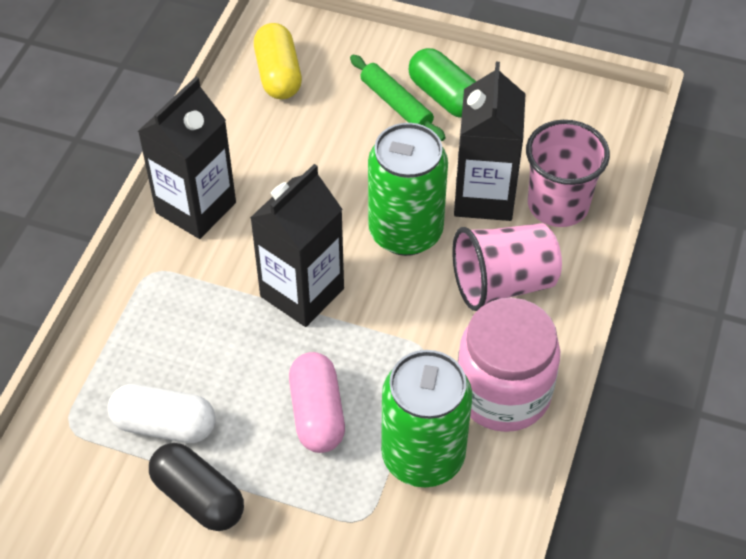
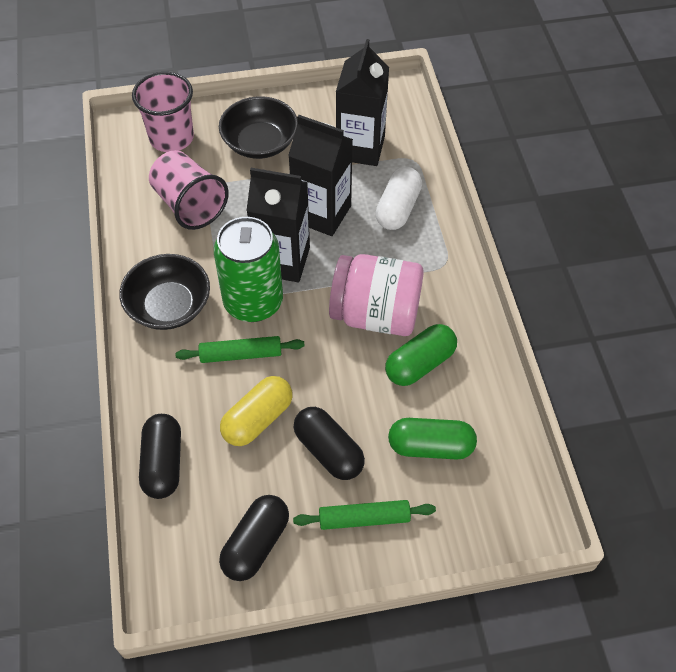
black bowl: none = 0 -> [119,254,210,330] [219,96,298,159] = 2
black capsule: [149,443,244,531] = 1 -> [139,414,181,499] [219,495,289,581] [293,407,365,480] = 3
green can: [368,123,448,256] [381,350,472,487] = 2 -> [214,217,283,322] = 1
green capsule: [408,48,476,118] = 1 -> [385,324,457,386] [388,418,477,459] = 2
green rolling pin: [350,55,446,141] = 1 -> [175,336,305,363] [293,500,436,530] = 2
pink capsule: [289,352,345,453] = 1 -> none = 0

